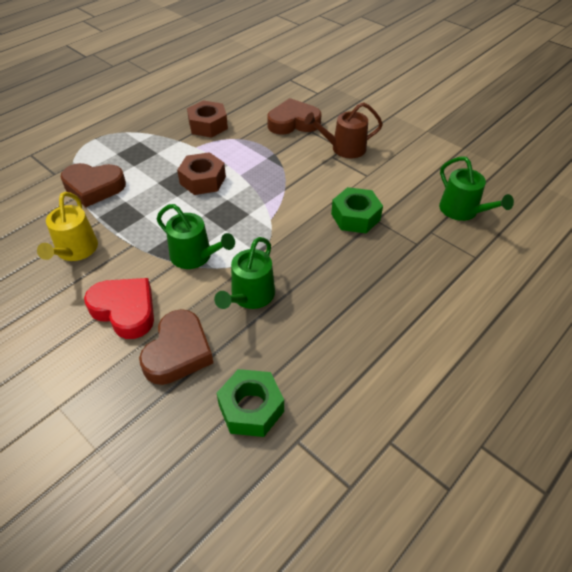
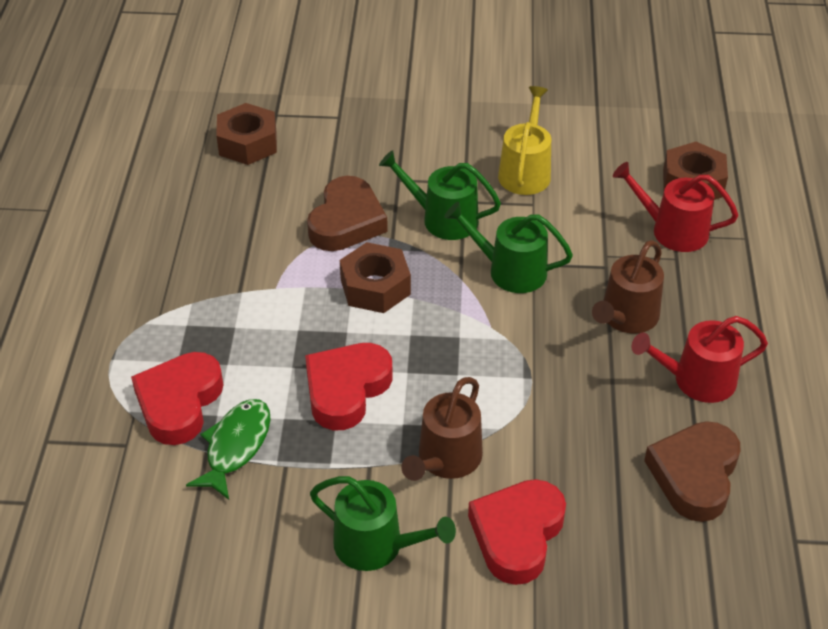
brown heart: [61,163,126,207] [139,309,213,385] [267,98,321,135] = 3 -> [307,176,388,251] [644,421,741,522] = 2
brown nut: [177,152,226,195] [187,100,228,138] = 2 -> [216,103,277,165] [340,242,411,313] [663,142,728,200] = 3
brown watering can: [305,102,383,158] = 1 -> [401,377,483,481] [592,240,664,333] = 2
green fish: none = 0 -> [186,399,271,500] = 1
green nut: [217,369,284,437] [331,187,383,233] = 2 -> none = 0
red heart: [84,278,154,339] = 1 -> [131,352,224,445] [305,343,393,430] [468,479,566,585] = 3
red watering can: none = 0 -> [613,162,738,252] [632,316,768,403] = 2

